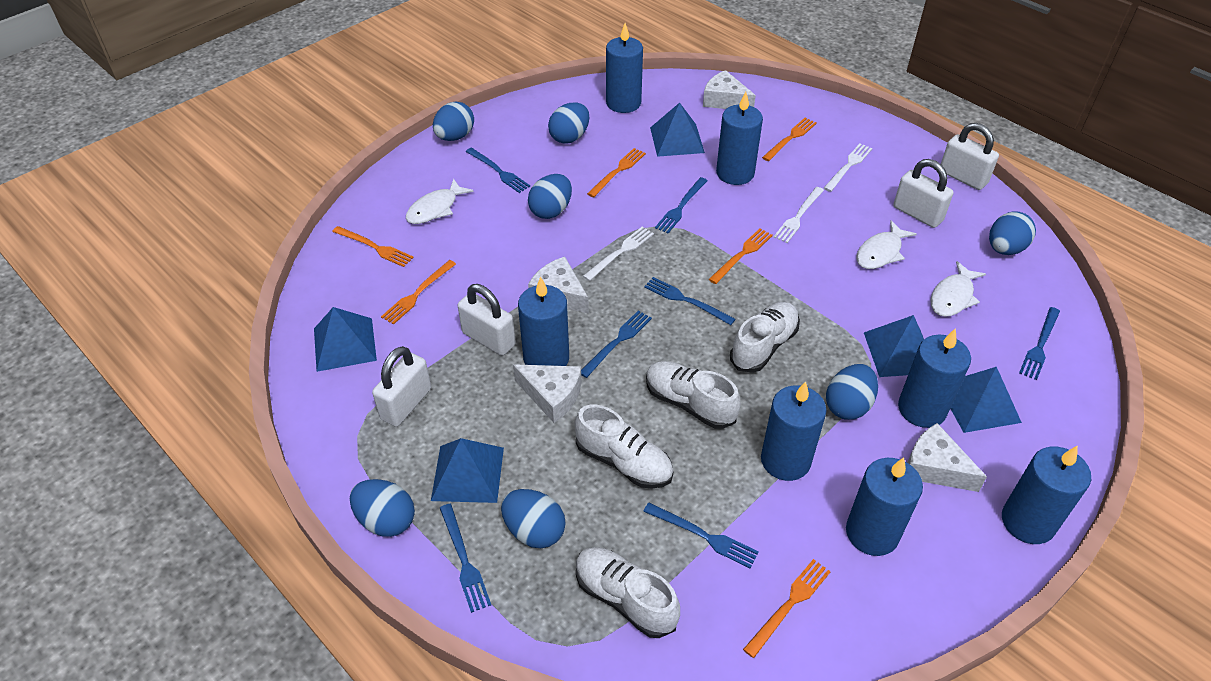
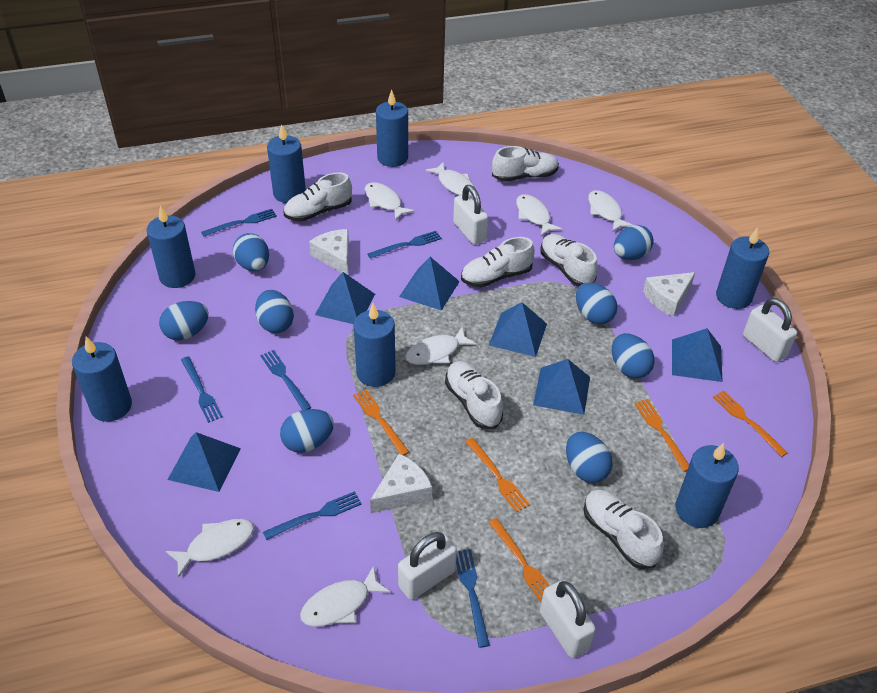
blue egg: [350,479,415,537] [433,102,474,141] [501,489,566,548] [528,174,572,219] [548,103,589,144] [826,364,878,420] [989,211,1036,255] = 7 -> [159,301,209,340] [233,233,269,271] [255,290,294,333] [280,409,334,453] [566,431,613,483] [576,283,617,324] [612,333,655,379] [614,225,654,260] = 8
blue fork: [440,504,491,613] [466,147,530,193] [581,310,652,378] [643,503,759,568] [644,277,735,325] [655,177,708,233] [1019,307,1060,380] = 7 -> [181,356,223,423] [201,209,277,237] [260,350,312,410] [263,491,362,540] [367,231,442,259] [456,549,490,648] = 6
blue pyramid: [314,307,377,372] [431,438,504,503] [650,103,705,157] [864,315,924,377] [950,367,1022,433] = 5 -> [168,432,241,492] [315,272,375,324] [399,257,460,311] [489,302,547,357] [533,359,590,415] [672,328,723,382] = 6
orange fork: [332,226,414,267] [381,260,456,325] [587,148,646,197] [709,229,773,284] [743,559,831,658] [762,118,817,161] = 6 -> [353,389,409,455] [465,438,530,512] [488,518,550,602] [634,399,689,472] [713,391,788,457] = 5
white cheese: [513,364,581,423] [528,257,589,314] [703,70,756,109] [907,423,987,492] = 4 -> [309,229,349,275] [370,453,432,513] [643,272,695,317] = 3
white fish: [406,179,474,224] [856,220,917,269] [930,261,986,317] = 3 -> [166,519,254,578] [300,566,391,626] [364,182,415,221] [405,327,477,365] [425,162,474,196] [516,194,562,236] [588,190,633,232] = 7
white fork: [583,227,654,281] [773,187,824,243] [824,143,873,192] = 3 -> none = 0
white shoe: [575,405,673,488] [576,547,680,638] [646,361,741,429] [730,302,800,373] = 4 -> [284,172,352,221] [445,361,503,429] [461,237,535,287] [492,146,559,182] [540,234,598,286] [584,489,664,569] = 6

